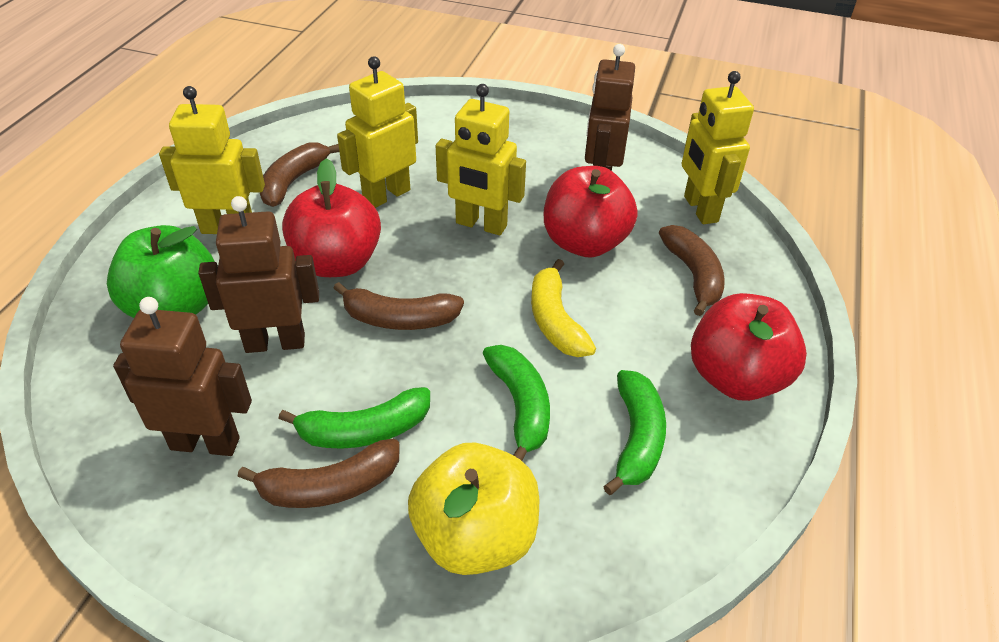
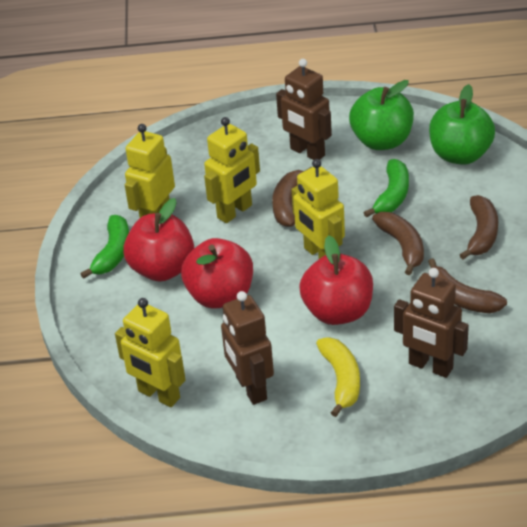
green apple: [107,225,215,318] = 1 -> [349,80,414,150] [429,84,495,165] = 2
green banana: [278,387,430,449] [483,345,550,461] [603,370,666,495] = 3 -> [80,215,129,279] [364,159,409,218] = 2
yellow apple: [408,443,539,575] = 1 -> none = 0

